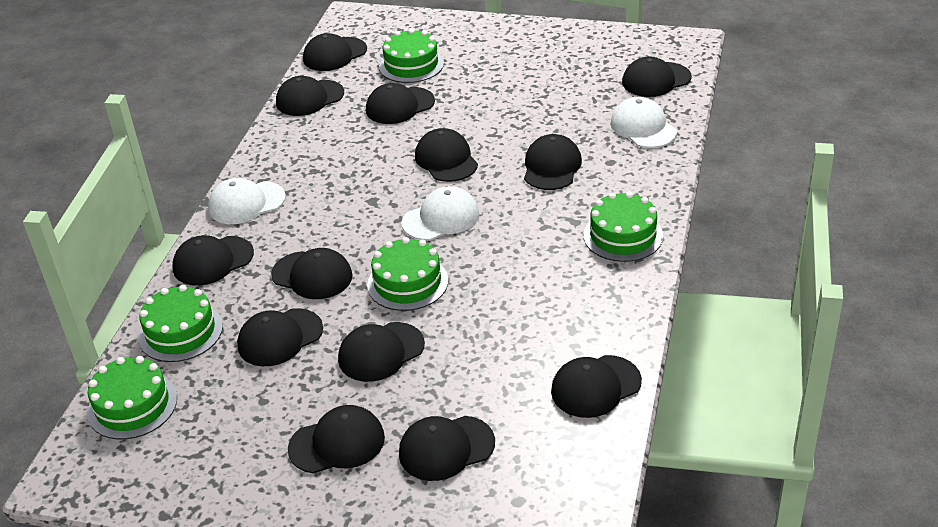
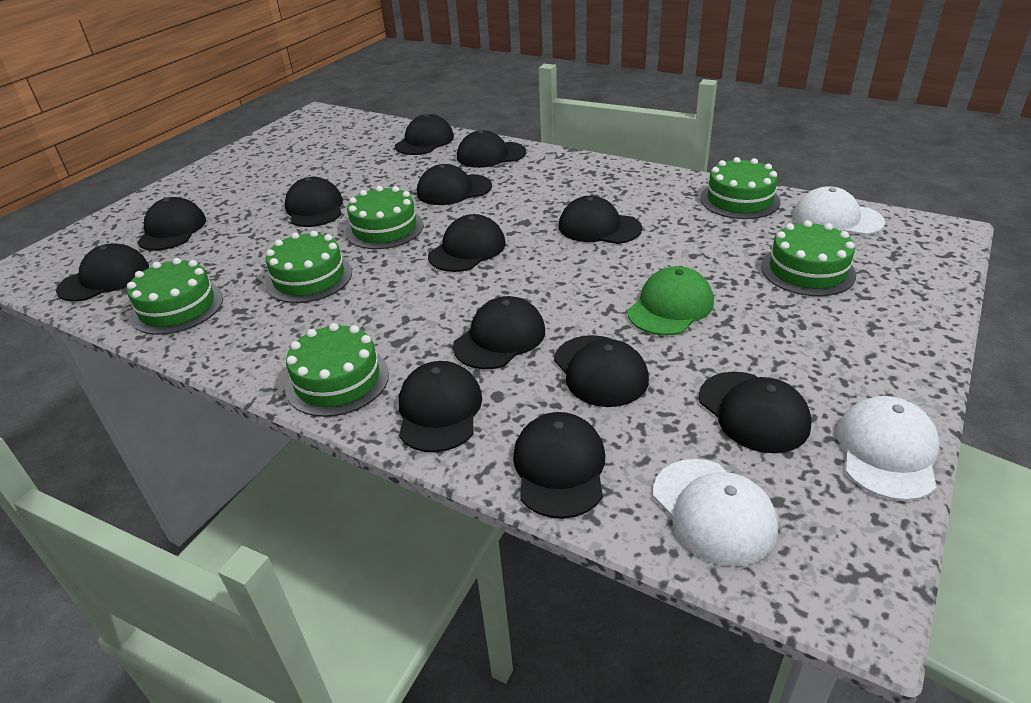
green cake: [87,356,177,440] [139,285,223,362] [367,237,448,311] [379,28,444,83] [584,192,663,262] = 5 -> [127,258,223,335] [265,231,352,303] [285,323,389,417] [345,186,424,249] [700,157,780,219] [761,220,856,296] = 6
green cap: none = 0 -> [627,266,714,336] = 1

